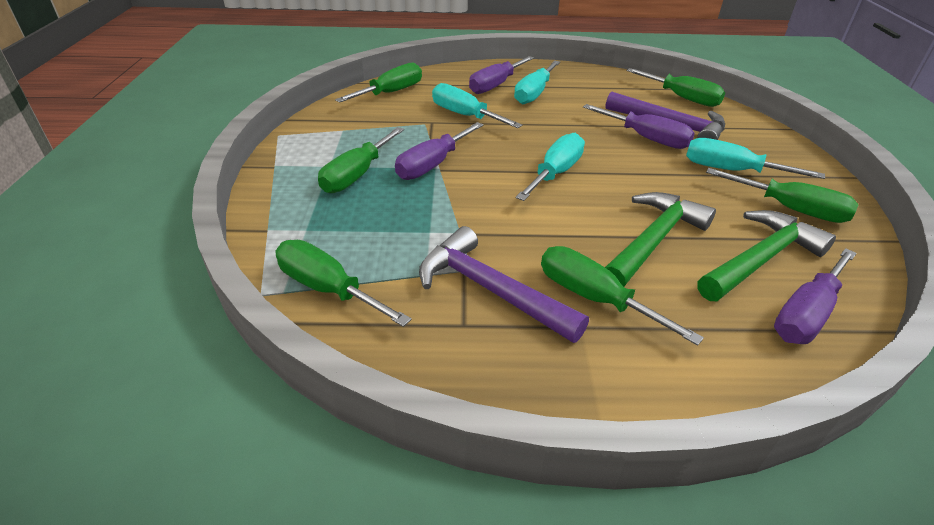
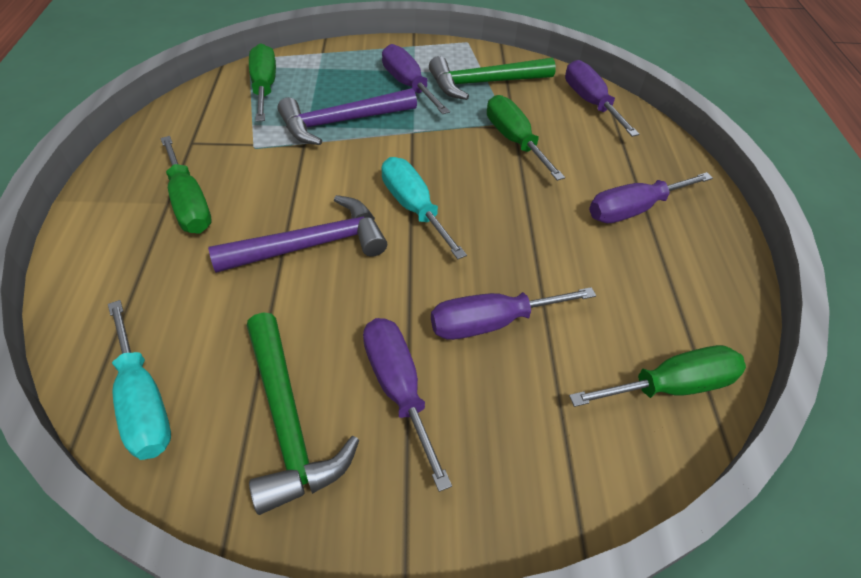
green screwdriver: [275,240,412,327] [318,127,404,193] [335,63,422,103] [541,246,704,346] [627,68,725,107] [706,168,859,223] = 6 -> [160,136,212,234] [249,43,276,121] [487,95,565,181] [569,345,746,407] = 4
purple screwdriver: [395,122,484,180] [469,56,534,94] [583,104,695,149] [774,248,857,344] = 4 -> [363,318,452,492] [382,44,450,114] [431,287,596,340] [565,60,639,137] [589,172,713,223] = 5
turquoise screwdriver: [432,83,523,128] [514,60,560,104] [516,133,585,201] [686,138,825,179] = 4 -> [108,300,171,460] [381,157,467,259] = 2

